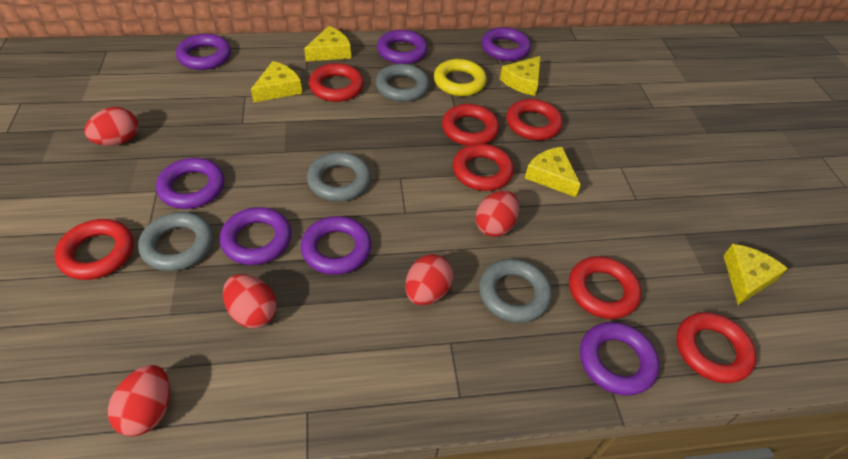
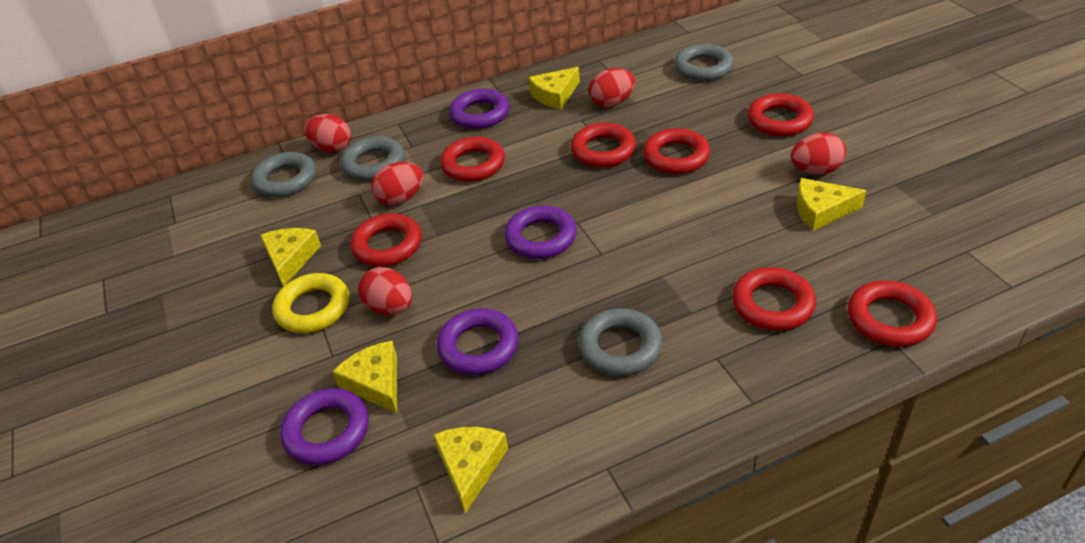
purple ring: [156,158,225,209] [176,34,231,70] [220,207,292,265] [301,216,371,275] [377,30,428,64] [482,27,531,61] [580,322,659,396] = 7 -> [280,388,369,465] [437,309,519,375] [449,89,509,129] [504,205,577,259] = 4

